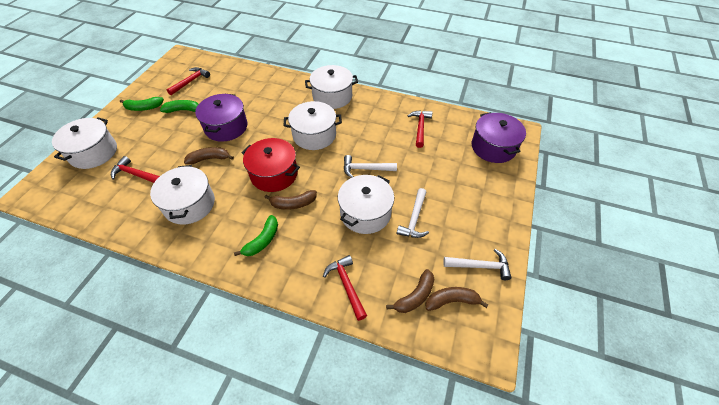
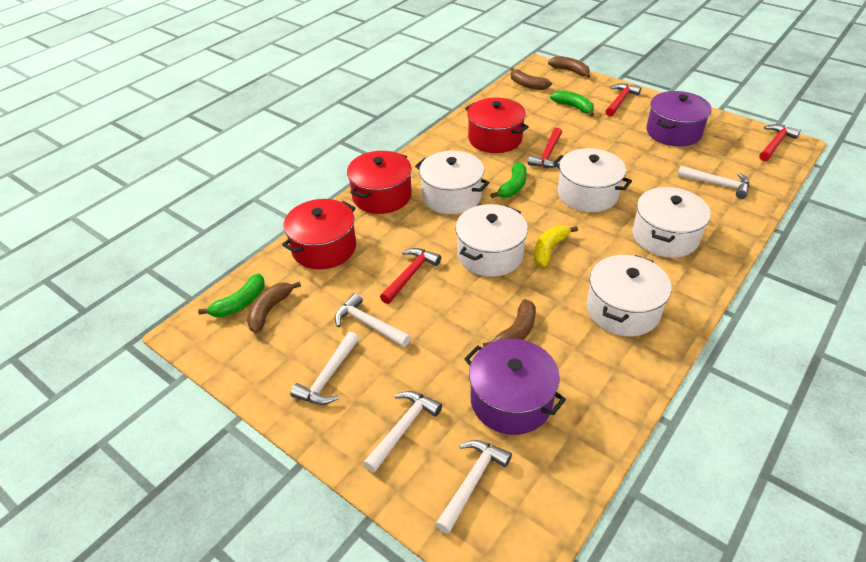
red pot: [242,138,300,192] = 1 -> [282,199,356,269] [347,151,412,214] [465,98,529,153] = 3
white hammer: [344,155,397,178] [397,188,429,238] [443,249,512,280] = 3 -> [290,332,359,405] [335,293,411,347] [363,391,442,473] [435,440,512,534] [677,166,749,199] = 5
yellow banana: none = 0 -> [534,225,578,267] = 1

